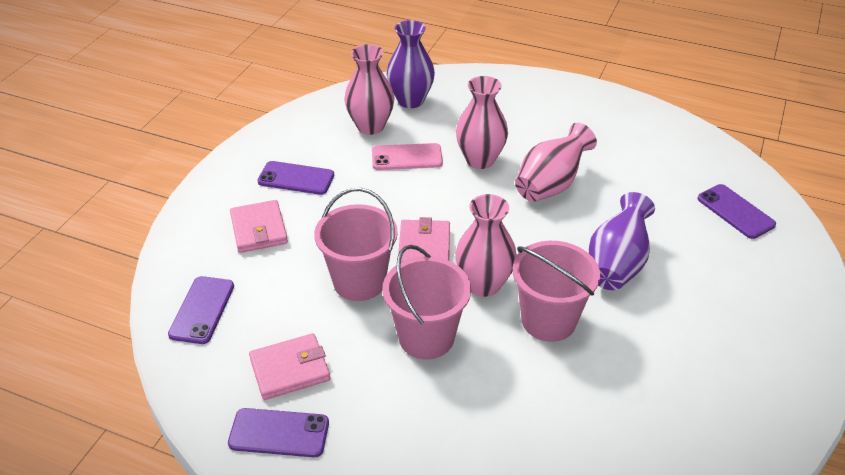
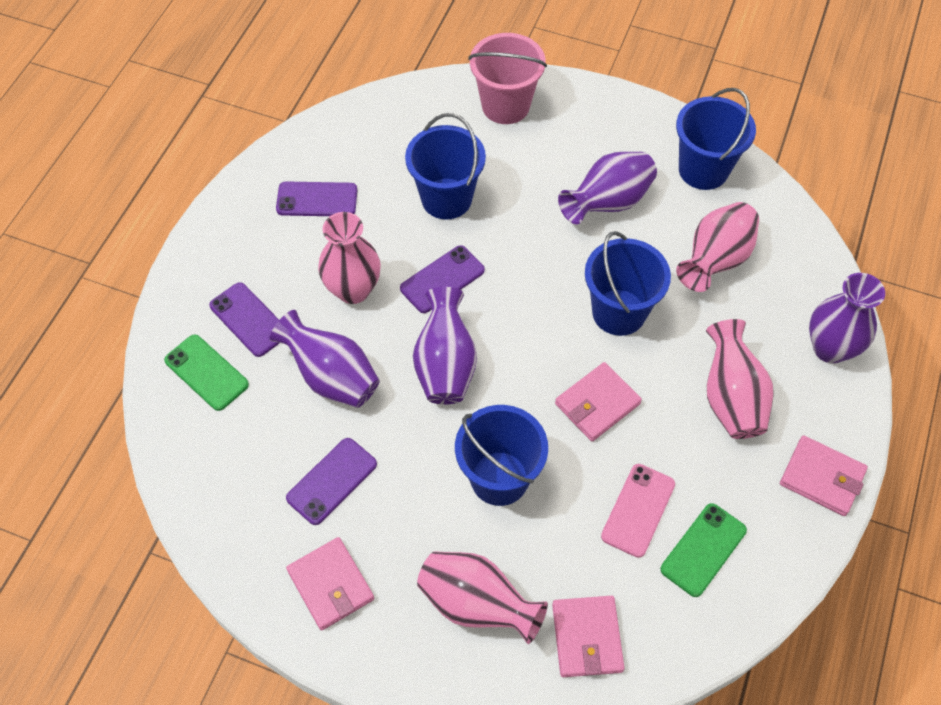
blue bucket: none = 0 -> [405,113,486,220] [455,405,548,506] [585,231,671,336] [676,88,756,190] = 4
green phone: none = 0 -> [164,334,249,411] [660,503,747,597] = 2
pink bucket: [314,188,398,301] [382,245,471,359] [513,241,600,342] = 3 -> [468,33,547,124] = 1
pink wallet: [230,200,288,253] [249,333,330,400] [398,217,450,262] = 3 -> [286,537,374,630] [552,596,625,677] [555,362,642,442] [780,435,868,516] = 4
purple vase: [387,20,435,108] [589,192,655,290] = 2 -> [270,310,380,408] [413,287,477,404] [558,152,657,224] [809,273,885,363] = 4

